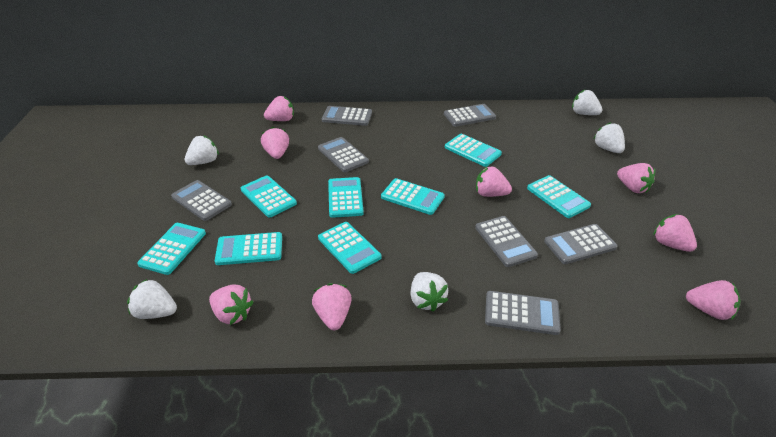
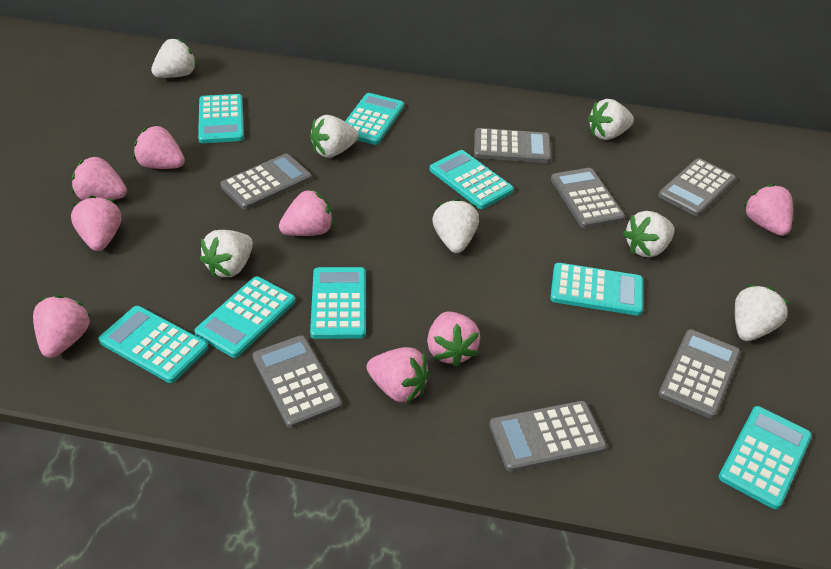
white strawberry: [127,278,177,319] [185,135,219,165] [410,272,448,312] [572,90,603,115] [593,122,625,153] = 5 -> [151,38,197,78] [200,230,253,278] [310,115,359,158] [432,199,479,253] [588,99,634,140] [623,211,675,258] [735,284,790,341] = 7

